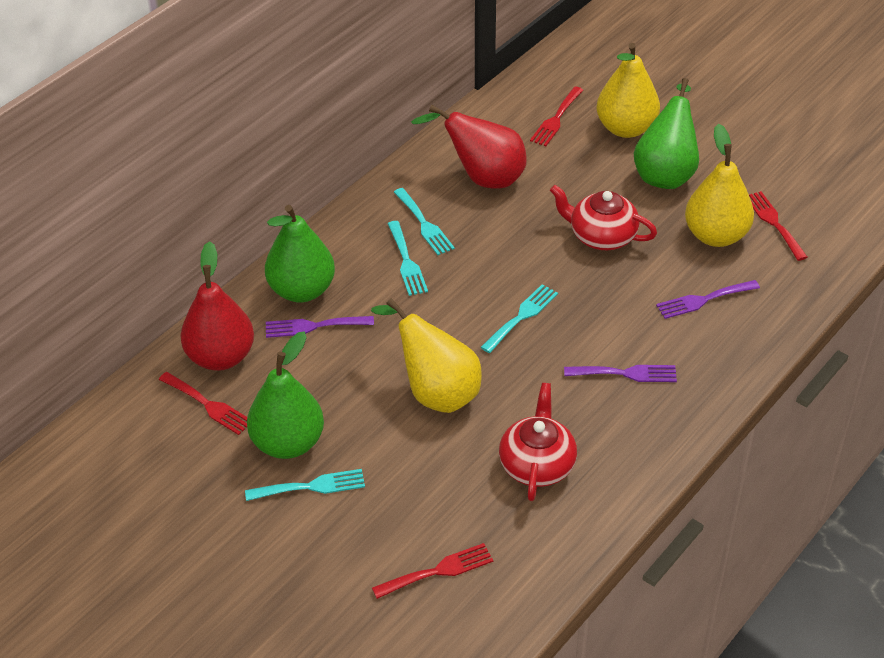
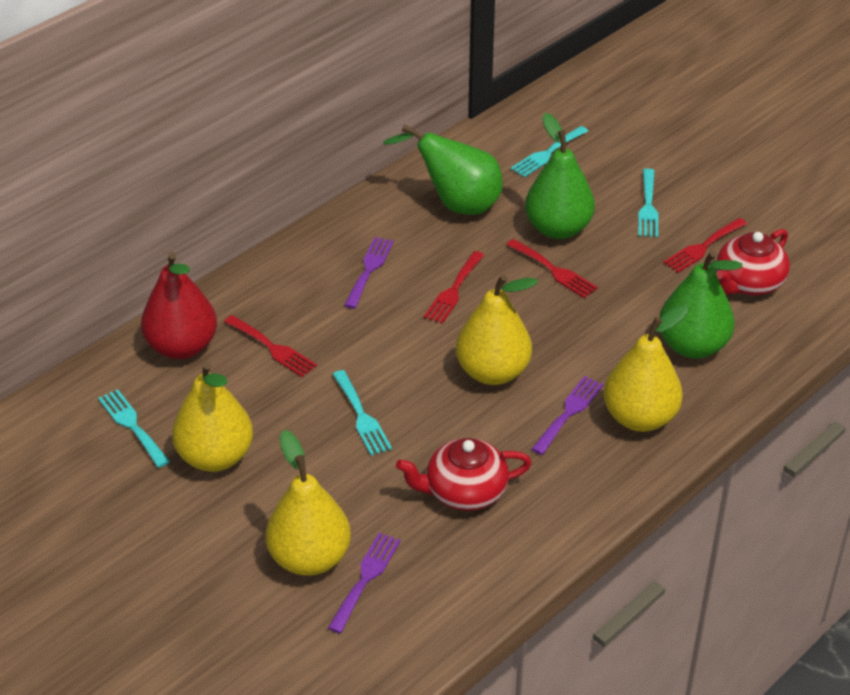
red pear: [180,241,254,371] [411,105,527,189] = 2 -> [141,252,217,359] = 1
yellow pear: [371,298,482,413] [596,43,660,138] [685,124,754,247] = 3 -> [172,362,253,472] [266,430,351,576] [456,275,538,385] [603,305,688,432] = 4

